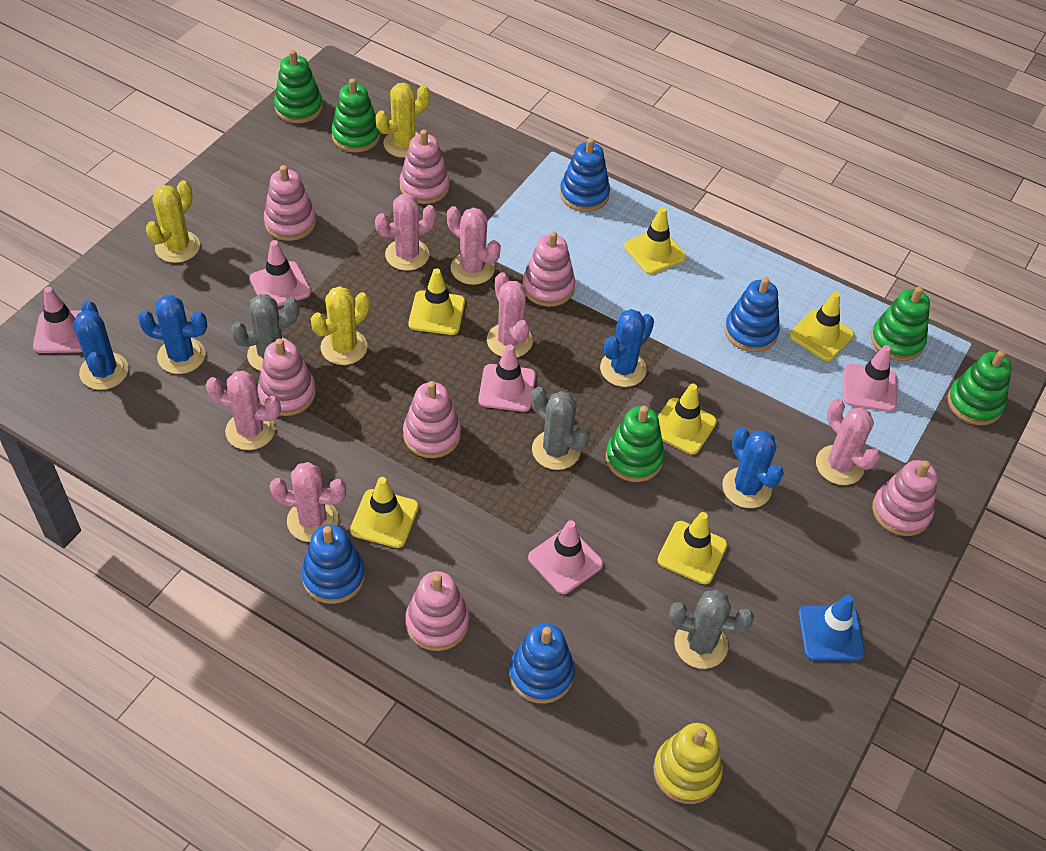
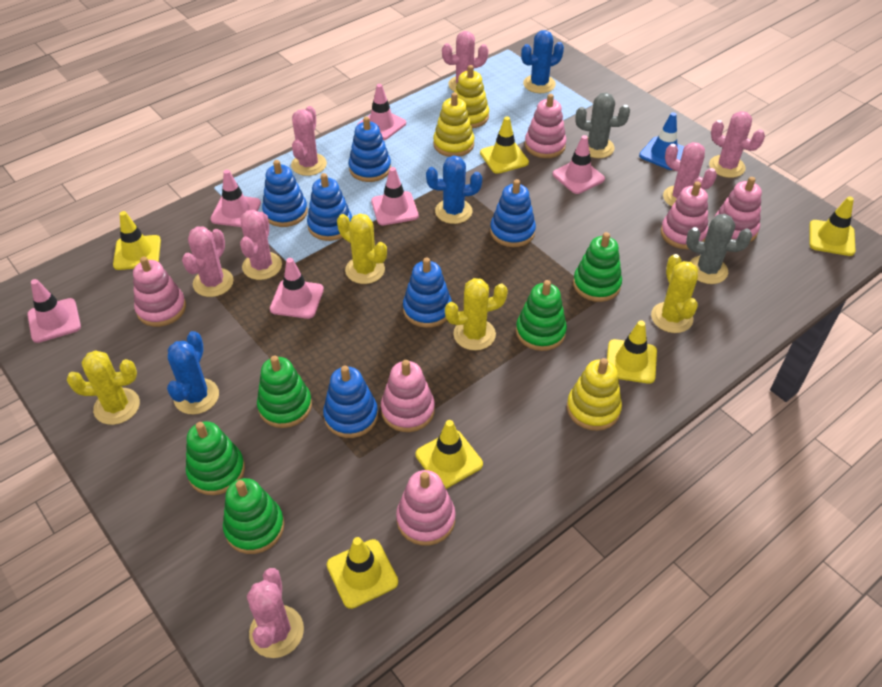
blue cactus: [73,300,128,390] [138,295,208,374] [600,309,654,387] [722,427,784,508] = 4 -> [167,331,219,415] [426,155,482,224] [521,30,564,93] = 3
blue stacking toy: [301,525,365,604] [509,623,575,704] [560,138,610,212] [724,277,780,352] = 4 -> [262,160,308,227] [307,173,352,241] [323,366,378,438] [349,116,391,182] [403,257,452,328] [490,179,536,247] = 6
grey cactus: [231,294,299,371] [531,387,590,470] [669,590,754,669] = 3 -> [575,93,630,158] [686,214,752,284] = 2
pink cactus: [206,371,281,450] [270,462,346,542] [375,194,437,271] [447,206,501,285] [487,272,533,357] [816,399,881,485] = 6 -> [182,226,234,297] [240,210,282,280] [247,568,304,658] [291,106,327,176] [442,31,489,92] [663,142,717,207] [709,111,765,178] = 7
pink stacking toy: [258,339,316,416] [264,165,316,241] [400,130,450,204] [403,381,461,458] [405,571,470,651] [522,231,575,307] [872,460,938,536] = 7 -> [133,257,186,327] [381,360,435,432] [396,470,456,546] [525,94,567,158] [661,181,708,249] [714,177,762,242] = 6
pink traffic cone: [33,287,82,353] [250,240,311,307] [478,344,536,412] [528,520,603,594] [843,345,897,412] = 5 -> [27,279,81,343] [210,170,261,227] [270,258,324,319] [357,84,406,140] [371,167,419,225] [553,135,605,194] = 6
yellow cactus: [146,180,200,263] [311,286,370,365] [376,83,430,158] = 3 -> [67,350,140,425] [337,214,387,284] [445,278,508,351] [651,254,698,333] = 4
yellow stacking toy: [653,723,723,804] = 1 -> [433,92,474,157] [455,65,489,128] [567,358,622,431] = 3

